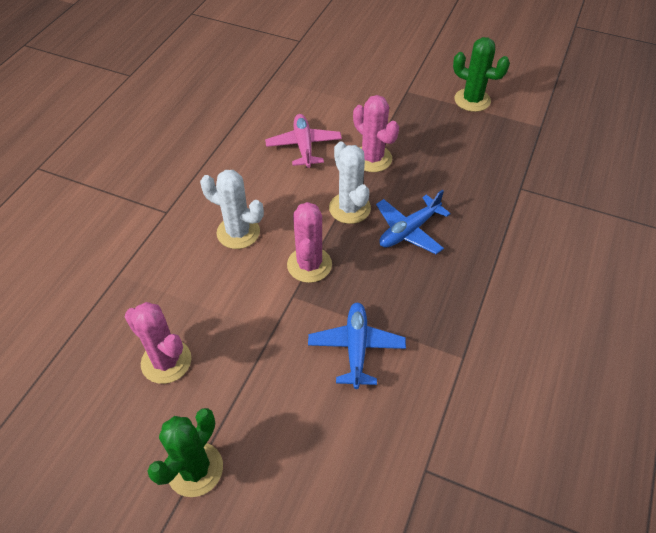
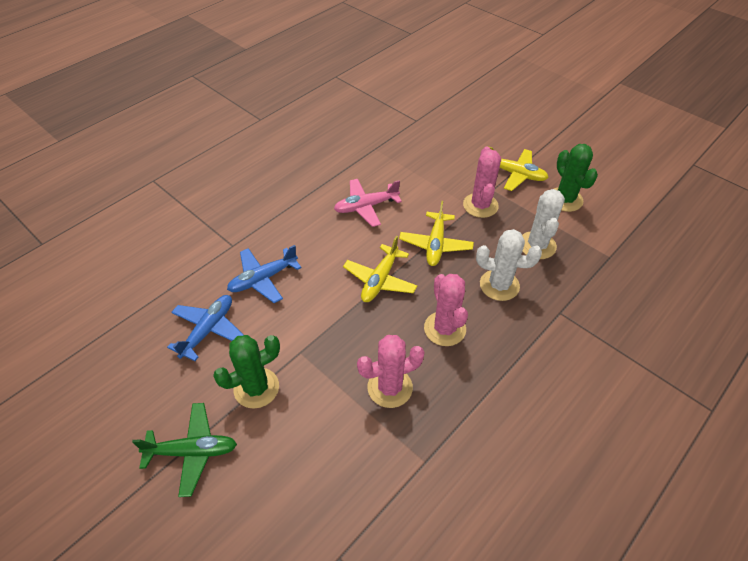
green plane: none = 0 -> [132,403,237,497] = 1
yellow plane: none = 0 -> [343,236,417,302] [399,201,474,266] [487,146,549,191] = 3

